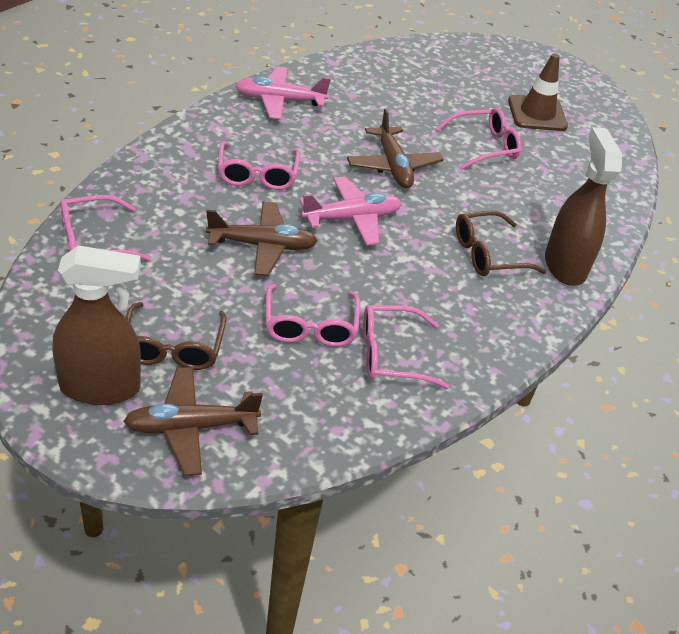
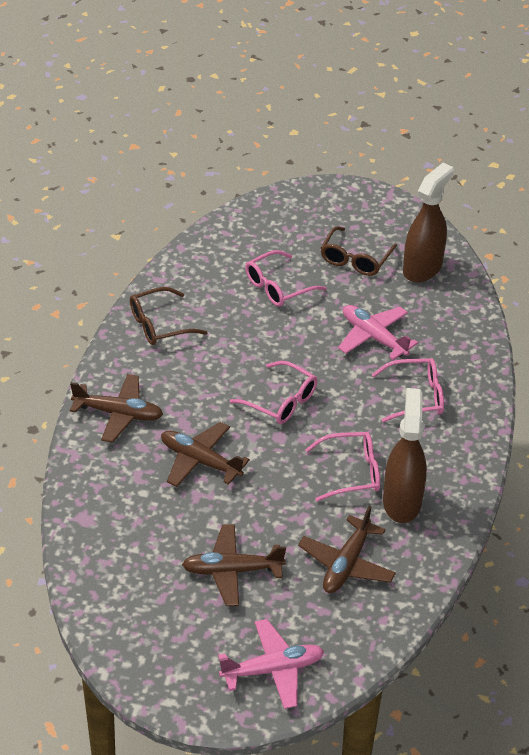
brown plane: [123,367,263,476] [206,201,318,276] [347,109,443,188] = 3 -> [70,374,163,443] [161,422,250,487] [182,524,286,606] [298,506,396,593] = 4
brown traffic cone: [508,53,568,131] = 1 -> none = 0
pink glasses: [60,195,150,261] [218,141,300,190] [266,284,360,347] [363,305,449,389] [436,108,521,169] = 5 -> [230,361,318,424] [245,250,327,307] [305,432,380,502] [372,358,444,422] = 4

